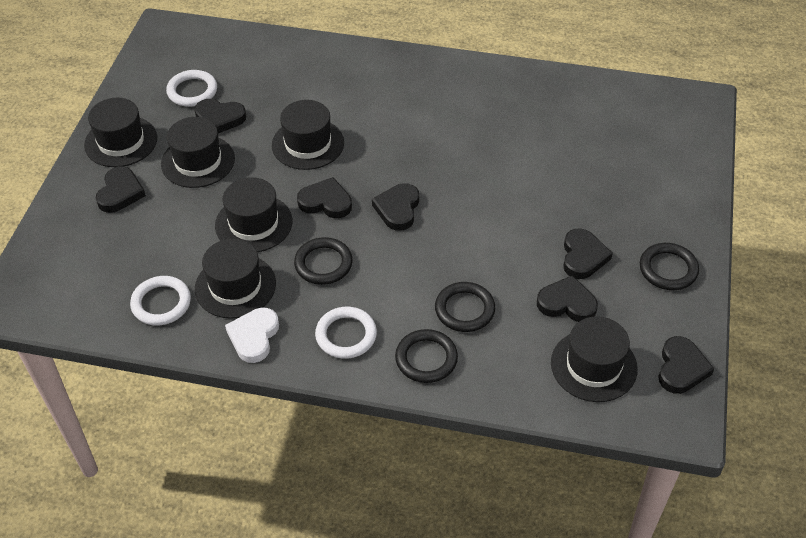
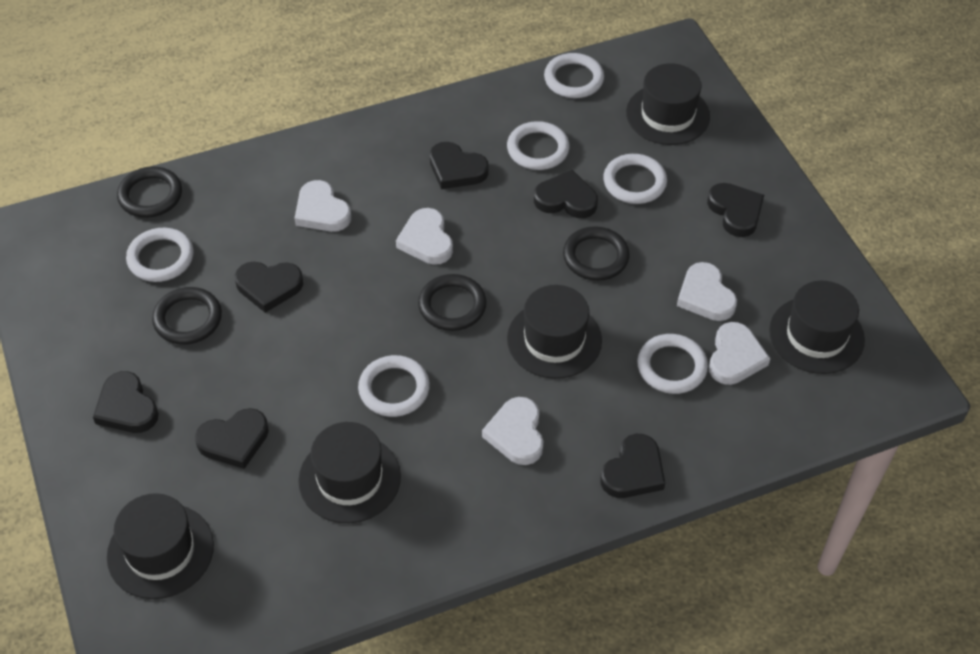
black hat: [84,98,157,167] [161,117,235,188] [195,239,276,319] [215,177,292,252] [272,100,344,170] [551,316,638,402] = 6 -> [107,493,214,599] [298,422,401,523] [507,285,602,379] [626,63,710,145] [769,281,865,374] = 5
white heart: [225,308,279,363] = 1 -> [295,180,351,232] [396,208,453,265] [482,397,543,465] [677,262,737,321] [709,322,770,385] = 5
white ring: [130,276,191,325] [166,70,217,107] [315,307,377,359] = 3 -> [126,228,194,282] [358,355,430,417] [507,121,570,170] [544,53,604,98] [603,154,667,204] [637,334,708,394] = 6

